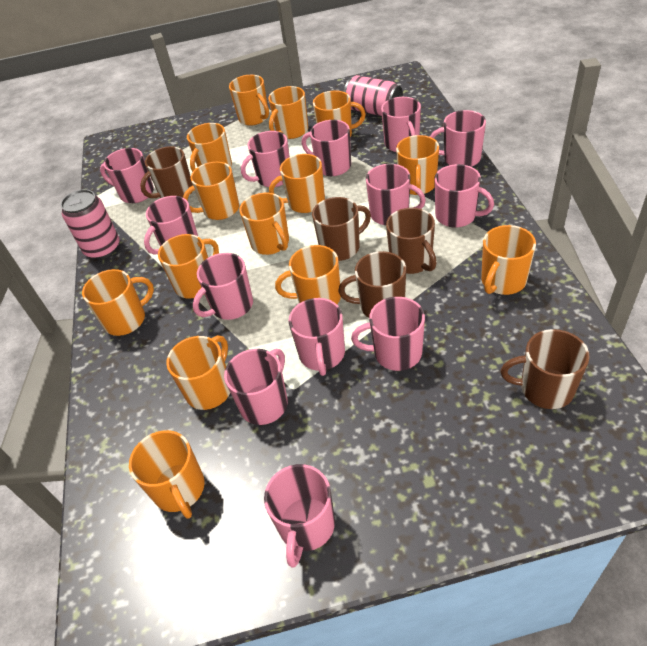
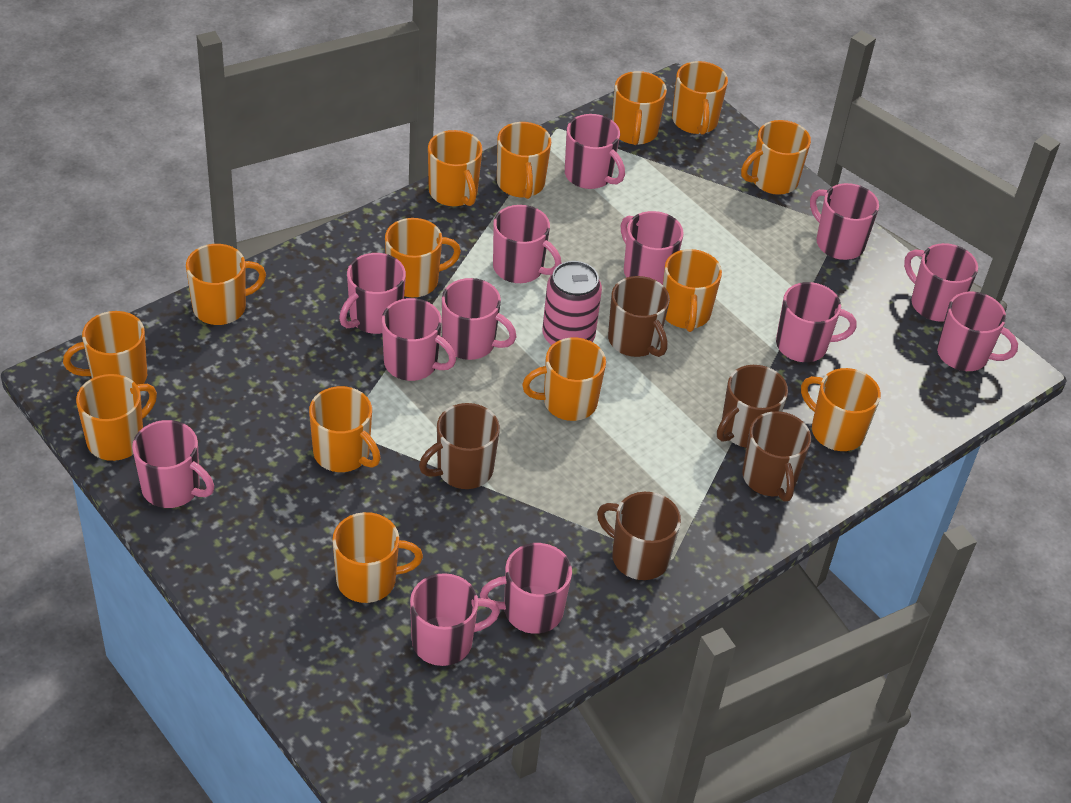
pink can: [61,189,120,259] [344,75,403,116] = 2 -> [542,261,602,345] = 1

